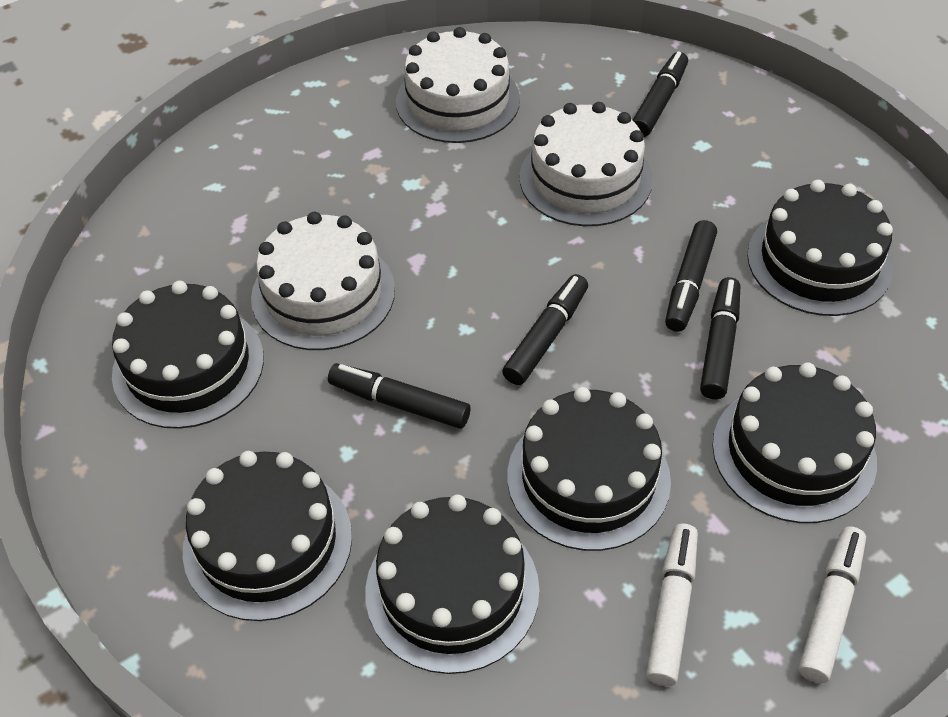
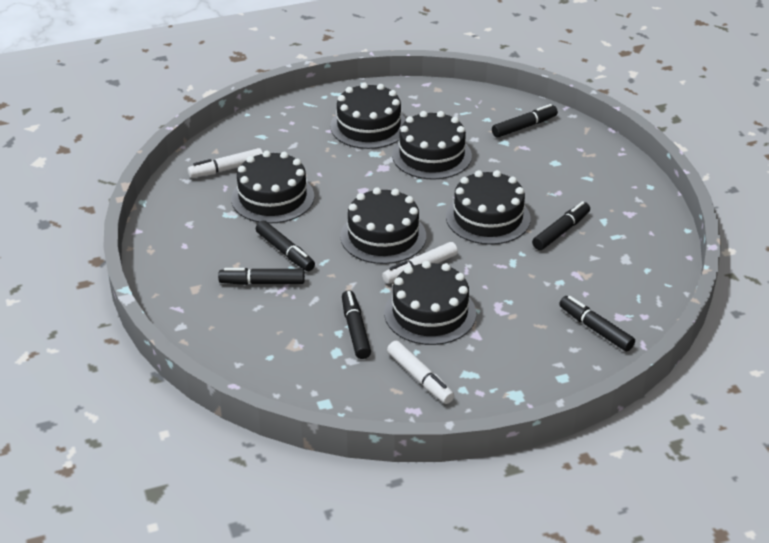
black marker: [328,363,471,429] [502,274,588,385] [633,51,688,137] [665,220,717,332] [700,277,740,399] = 5 -> [218,268,305,285] [256,221,315,271] [342,290,371,359] [492,104,558,138] [532,201,590,250] [559,296,635,351] = 6
white cake: [251,212,395,350] [396,27,520,143] [519,102,653,226] = 3 -> none = 0
white marker: [646,523,698,686] [799,526,866,683] = 2 -> [188,148,263,178] [382,242,458,284] [387,341,454,404] = 3

